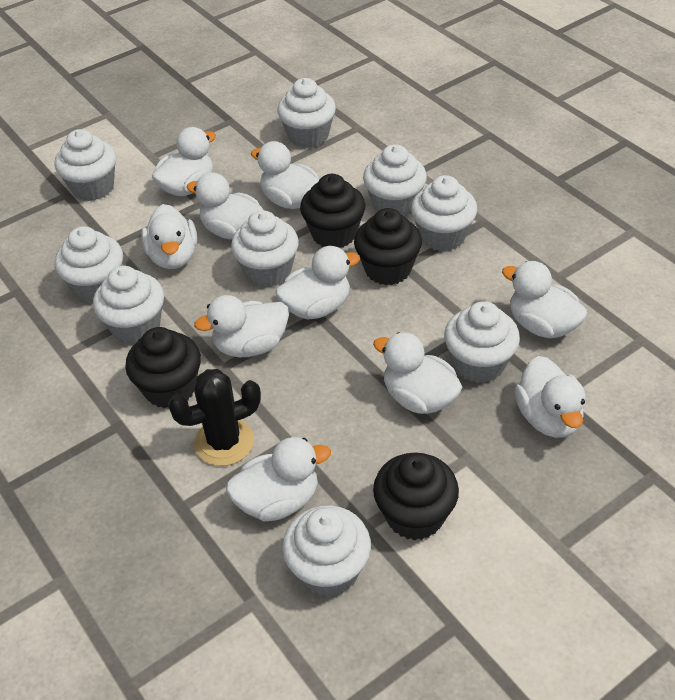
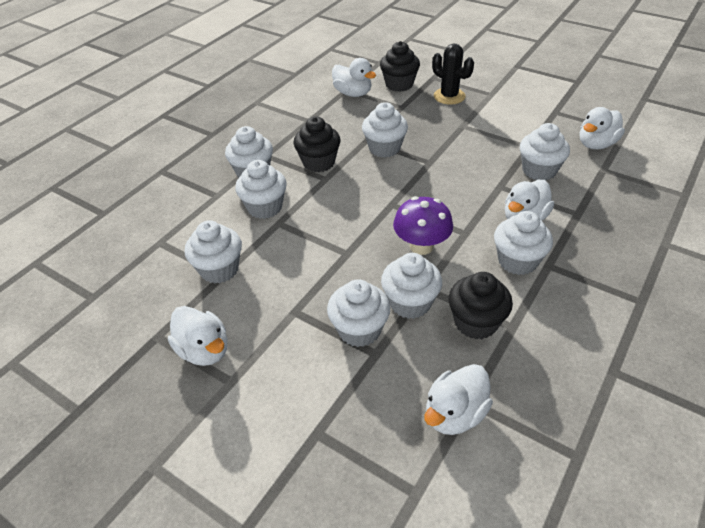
black cupcake: [125,327,201,408] [300,174,366,248] [354,208,422,285] [373,453,459,541] = 4 -> [294,116,341,172] [380,41,420,92] [449,272,513,340] = 3
purple mushroom: none = 0 -> [393,196,453,255] = 1
white cupcake: [54,129,116,201] [55,226,123,303] [93,266,164,344] [231,210,299,287] [277,78,336,148] [282,505,371,597] [363,144,427,216] [411,175,477,251] [444,301,520,383] = 9 -> [185,220,242,283] [225,126,273,178] [235,160,286,219] [327,279,390,347] [362,102,408,158] [381,253,442,319] [494,211,553,275] [520,123,570,180] = 8
white duck: [141,204,197,269] [152,127,216,196] [186,172,263,240] [194,295,289,357] [226,437,331,521] [251,141,319,209] [276,246,360,320] [373,332,462,414] [502,261,587,338] [515,356,585,438] = 10 -> [168,306,227,366] [332,58,376,97] [425,364,493,435] [505,180,554,221] [580,107,625,149] = 5

